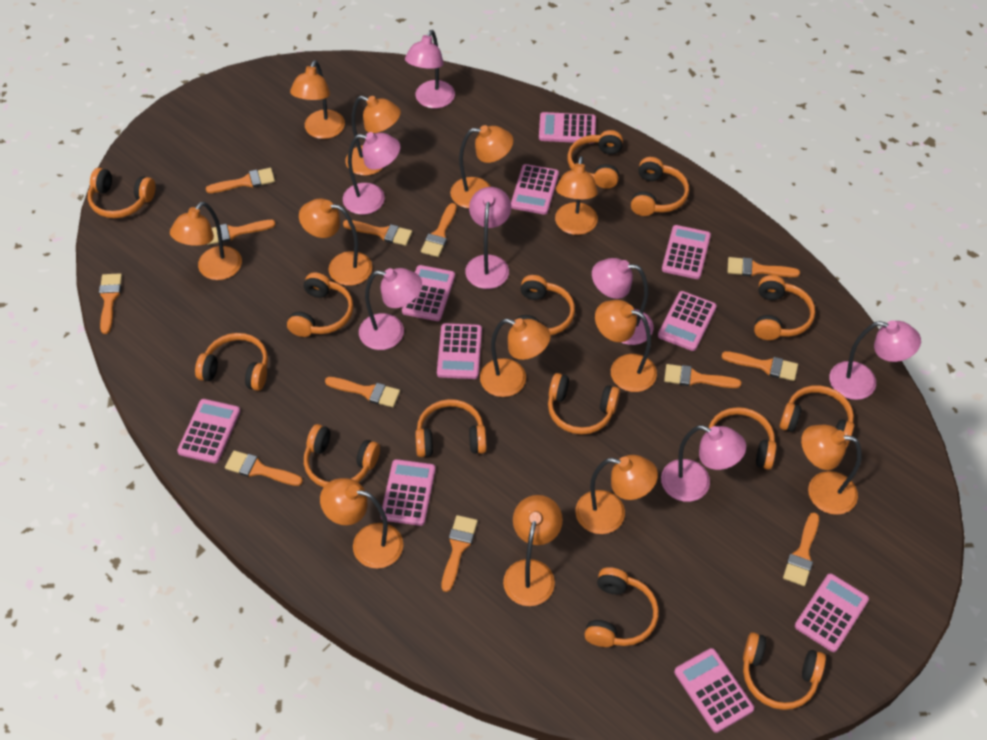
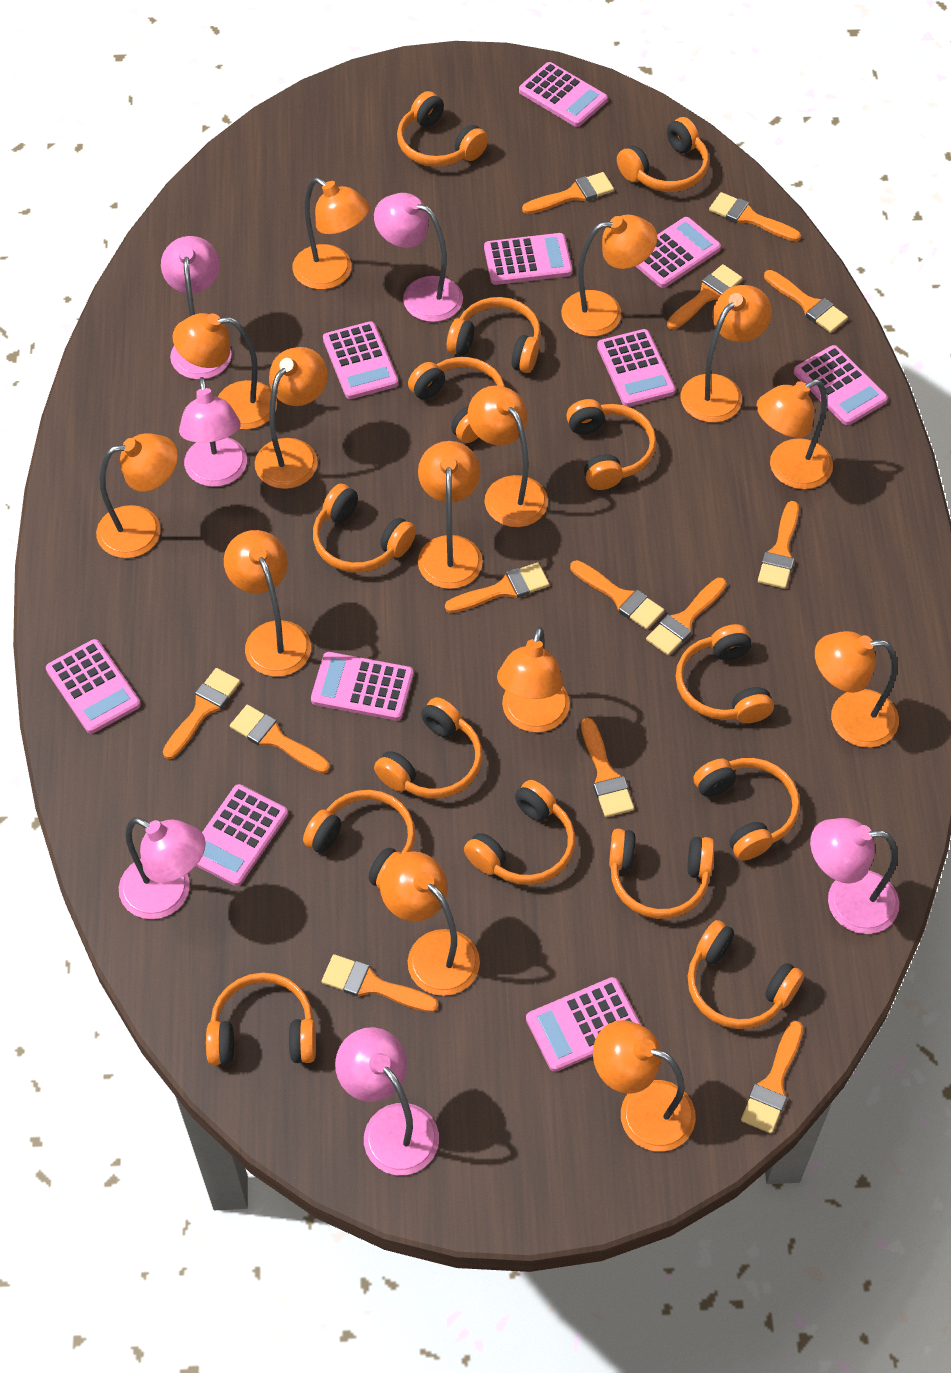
orange brush: [99,273,122,334] [206,168,275,193] [207,220,276,245] [225,450,303,486] [325,377,400,407] [343,220,412,246] [421,203,457,257] [441,515,478,592] [664,364,741,388] [721,351,798,381] [727,257,800,277] [783,513,819,586] = 12 -> [163,668,240,759] [230,705,330,774] [322,954,439,1013] [445,563,549,613] [522,172,614,214] [570,560,664,630] [581,718,634,817] [646,578,727,656] [667,264,742,329] [709,192,801,242] [741,1021,803,1134] [758,501,799,589] [764,270,848,333] = 13
orange lamp: [170,202,242,280] [290,60,345,139] [299,198,372,286] [320,478,403,569] [345,96,401,176] [450,125,514,208] [480,318,551,397] [503,495,563,606] [555,156,598,235] [575,455,658,534] [595,300,657,392] [801,425,862,515] = 12 -> [96,433,178,558] [172,313,277,430] [224,530,311,677] [255,347,328,489] [292,177,370,290] [380,851,480,996] [418,441,483,589] [468,386,548,527] [497,626,570,733] [561,215,657,337] [593,1020,696,1152] [681,285,772,423] [756,379,833,490] [815,631,899,748] = 14
pink lamp: [343,132,400,215] [359,268,422,350] [405,30,455,108] [465,187,511,289] [592,258,654,345] [661,425,746,502] [829,321,921,400] = 7 -> [119,817,206,919] [161,236,232,379] [179,377,247,487] [335,1027,439,1175] [374,193,463,322] [810,818,899,934] = 6

